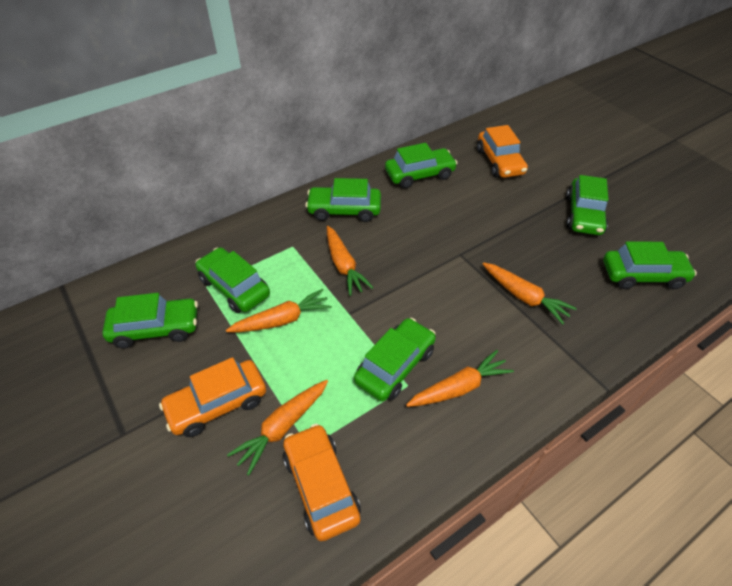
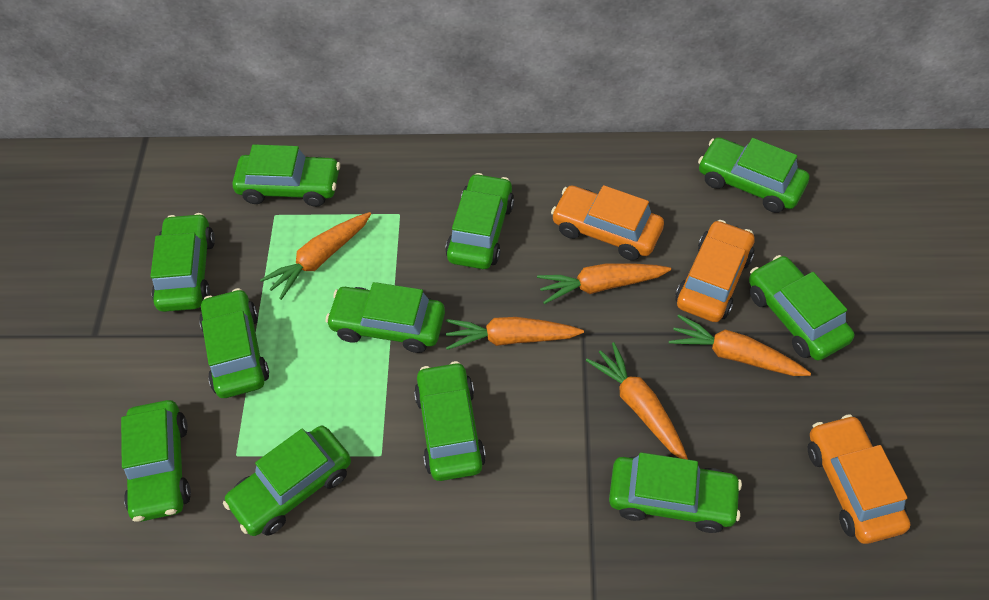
green car: [102,293,198,348] [196,247,270,313] [305,178,381,222] [354,318,436,401] [385,143,458,189] [566,175,609,235] [603,242,697,290] = 7 -> [121,400,191,522] [150,213,215,312] [199,288,269,398] [223,426,351,536] [233,144,340,207] [325,282,445,353] [414,361,486,481] [445,173,514,269] [609,452,742,533] [698,137,809,213] [749,255,854,361] = 11

